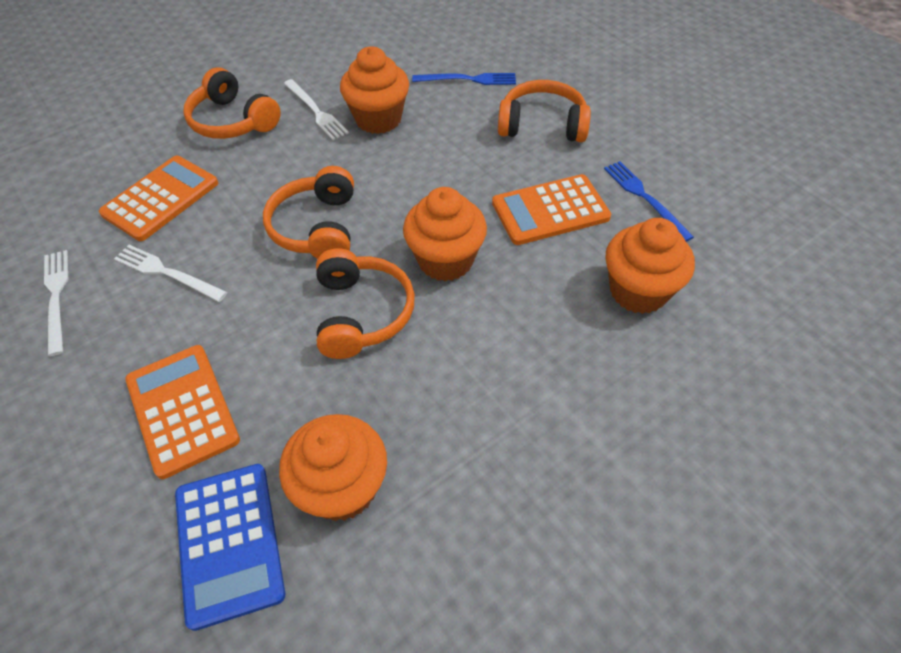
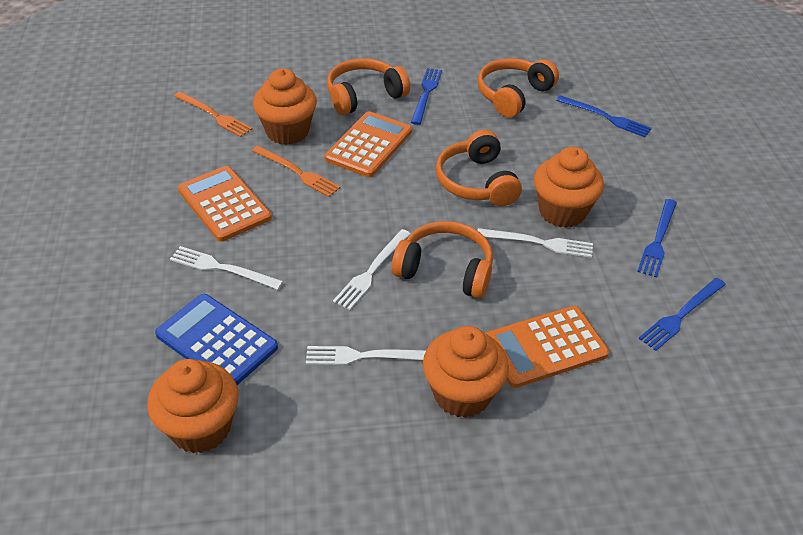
blue fork: [412,73,516,85] [604,161,694,242] = 2 -> [411,68,442,125] [556,95,652,137] [637,199,677,278] [638,278,726,351] = 4
orange fork: none = 0 -> [174,91,252,137] [252,145,340,197] = 2
white fork: [44,250,68,356] [114,245,227,302] [284,79,349,140] = 3 -> [170,246,283,290] [306,346,427,365] [333,229,411,310] [477,228,593,258] = 4

